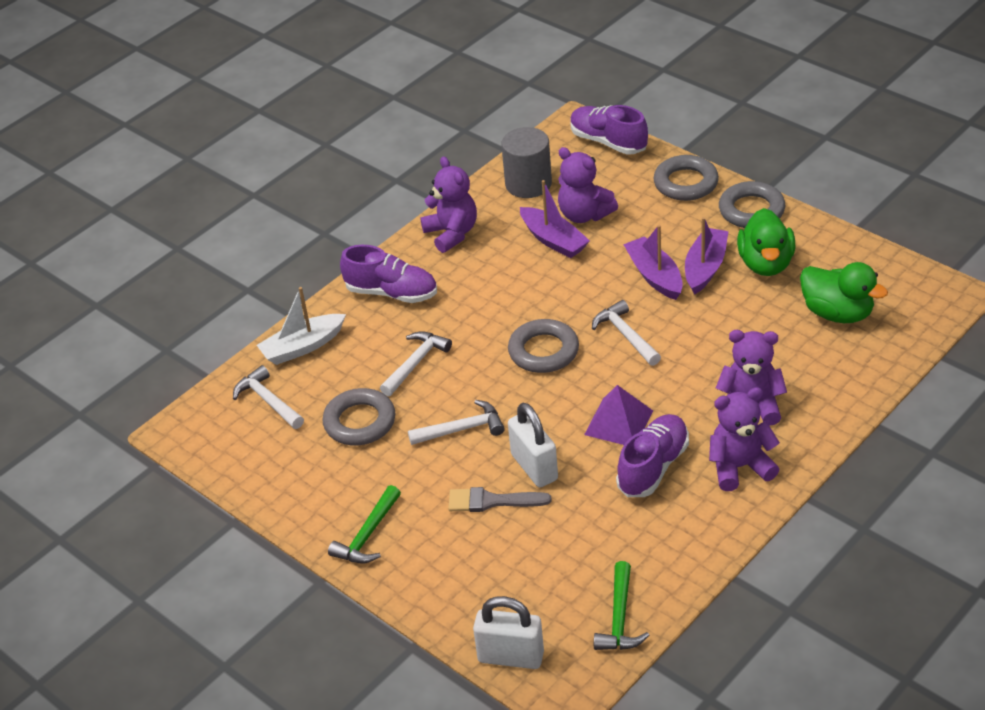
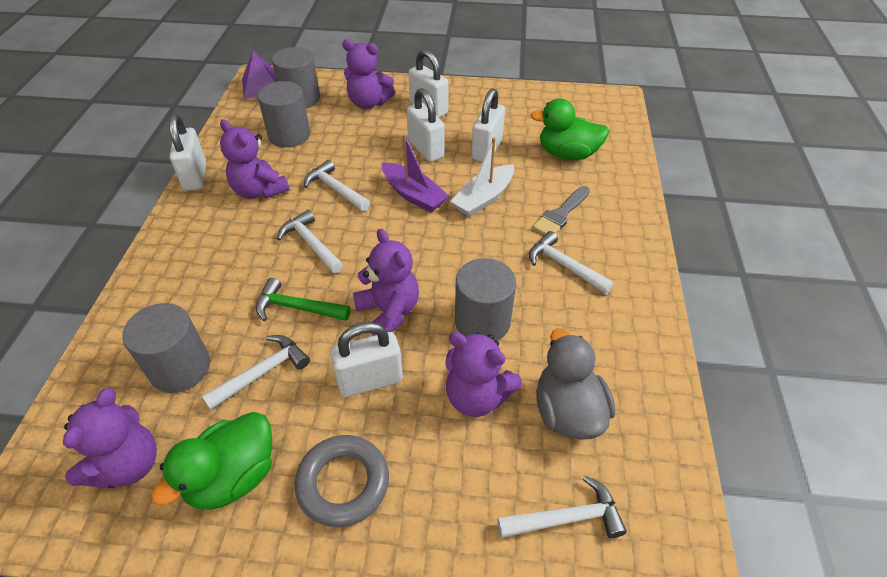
green hammer: [328,485,401,564] [594,561,649,650] = 2 -> [256,278,351,321] = 1
grey cylinder: [501,127,552,198] = 1 -> [122,303,210,393] [257,81,310,148] [272,47,320,108] [455,258,516,341] = 4
grey duck: none = 0 -> [536,328,615,440] = 1
grey ring: [322,388,395,445] [508,319,579,373] [654,155,719,201] [719,181,785,228] = 4 -> [295,435,389,527] = 1
purple boat: [520,180,590,258] [623,225,683,300] [685,217,729,295] = 3 -> [382,134,449,213] = 1
purple shoe: [340,245,437,303] [570,105,648,154] [616,414,689,497] = 3 -> none = 0
purple teddy bear: [420,156,477,253] [558,147,618,223] [709,387,780,491] [716,330,787,426] = 4 -> [63,388,157,489] [220,119,290,199] [342,39,395,109] [353,229,419,336] [445,332,522,417] = 5
white hammer: [233,365,304,429] [380,331,452,396] [408,400,505,445] [592,300,661,366] = 4 -> [202,335,310,410] [277,210,343,273] [304,160,370,211] [497,476,627,538] [529,231,614,294] = 5
white padlock: [473,596,544,669] [508,403,558,487] = 2 -> [169,114,206,191] [330,322,403,397] [407,88,444,162] [409,49,449,118] [472,88,505,162] = 5

